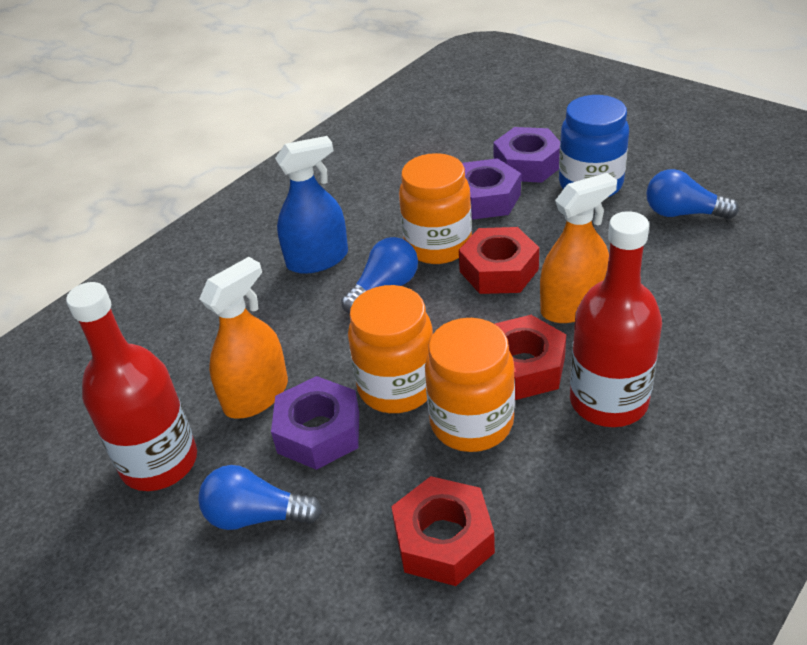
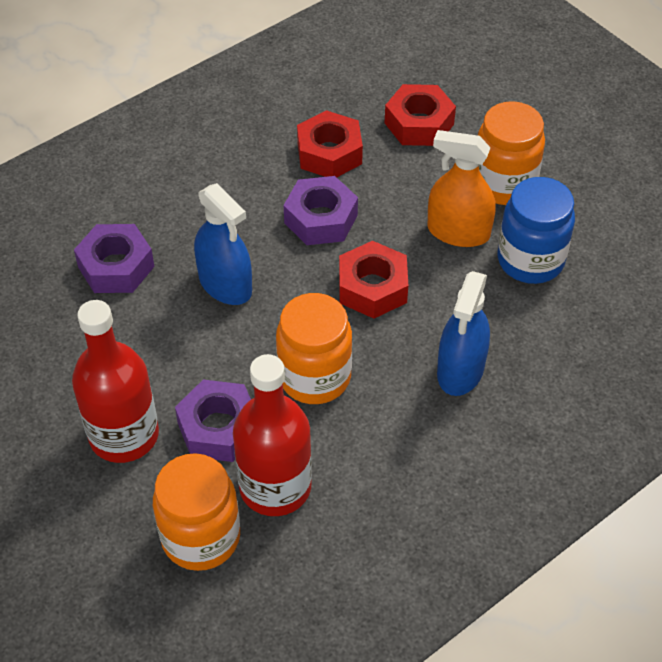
blue light bulb: [198,465,322,530] [341,237,418,313] [646,169,739,219] = 3 -> none = 0
blue spray bottle: [275,136,348,274] = 1 -> [194,183,252,305] [437,271,490,396] = 2
orange spray bottle: [199,257,288,419] [540,173,617,323] = 2 -> [427,130,496,247] = 1

